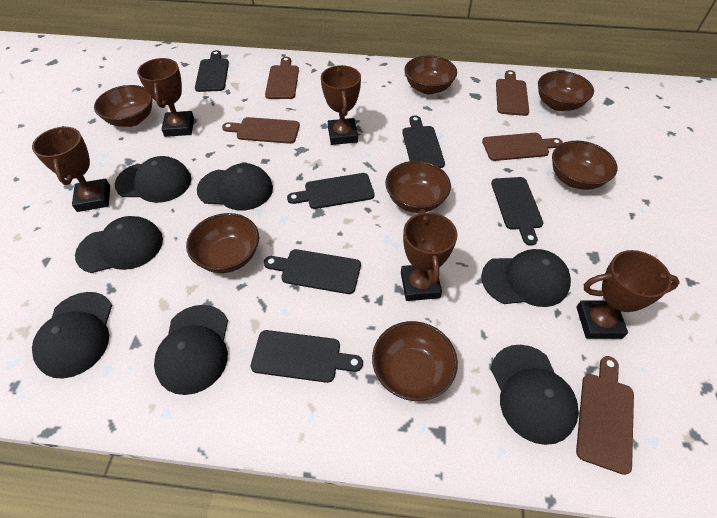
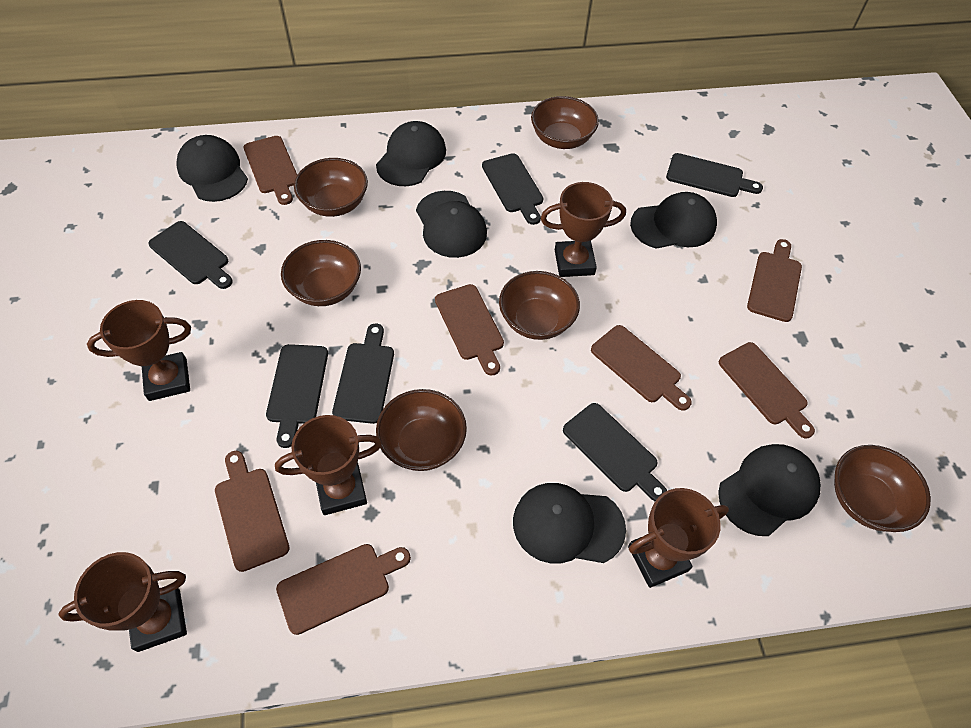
black cap: [32,292,112,378] [75,216,163,273] [115,156,191,203] [154,305,228,395] [197,163,273,211] [481,249,571,307] [491,345,579,445] = 7 -> [176,135,248,202] [376,121,446,186] [416,191,487,258] [513,483,626,563] [630,192,717,249] [718,444,821,536] = 6
brown bowl: [94,85,152,127] [186,213,259,273] [372,321,458,401] [385,161,451,213] [405,55,457,94] [538,71,594,111] [552,141,618,190] = 7 -> [281,240,361,306] [294,158,368,217] [376,389,467,471] [499,271,580,340] [531,96,599,149] [834,445,931,532] = 6
brown cutting board: [222,117,300,144] [265,57,299,99] [482,133,563,161] [496,70,529,116] [576,356,634,475] = 5 -> [215,451,289,572] [244,136,297,205] [276,544,411,635] [435,284,504,376] [591,325,692,411] [719,342,815,438] [747,239,802,322] = 7

